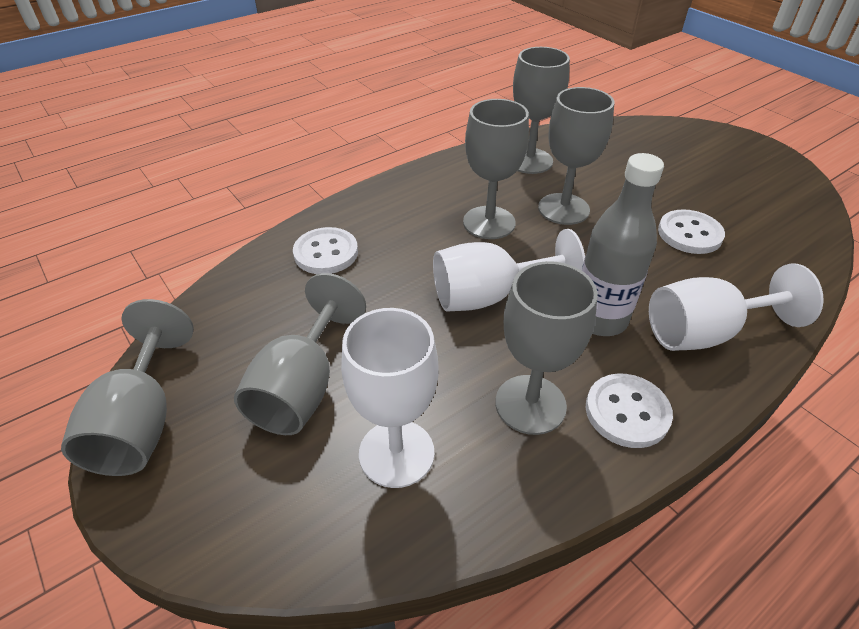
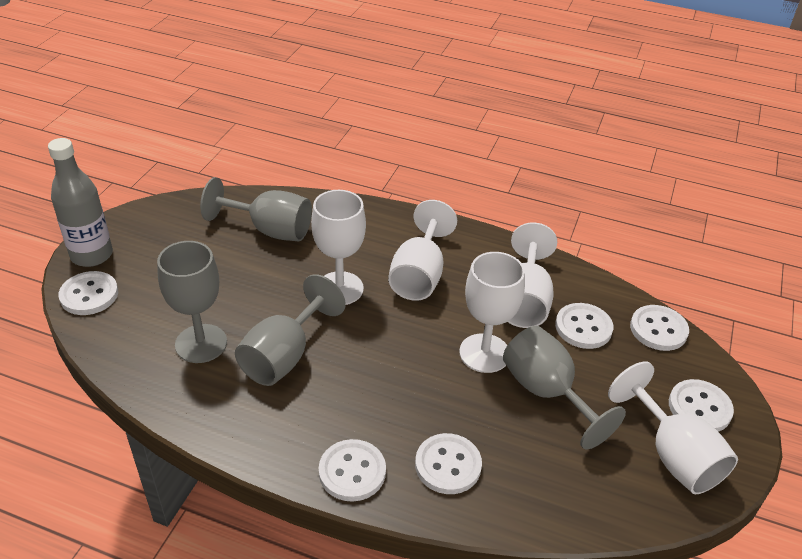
grey goblet: [61,299,194,476] [234,273,366,435] [463,99,529,239] [495,261,598,435] [513,47,570,174] [538,87,614,225] = 6 -> [157,241,227,363] [200,177,312,241] [235,274,346,386] [503,326,626,449] = 4
white button: [293,227,358,274] [586,374,673,448] [658,209,725,254] = 3 -> [58,271,118,315] [319,439,386,502] [415,433,482,494] [555,303,613,349] [630,305,689,351] [669,379,734,432] = 6
white goblet: [341,308,439,488] [433,229,585,312] [649,264,824,351] = 3 -> [311,190,366,305] [388,200,457,301] [459,252,525,373] [508,222,557,328] [608,362,738,494] = 5

